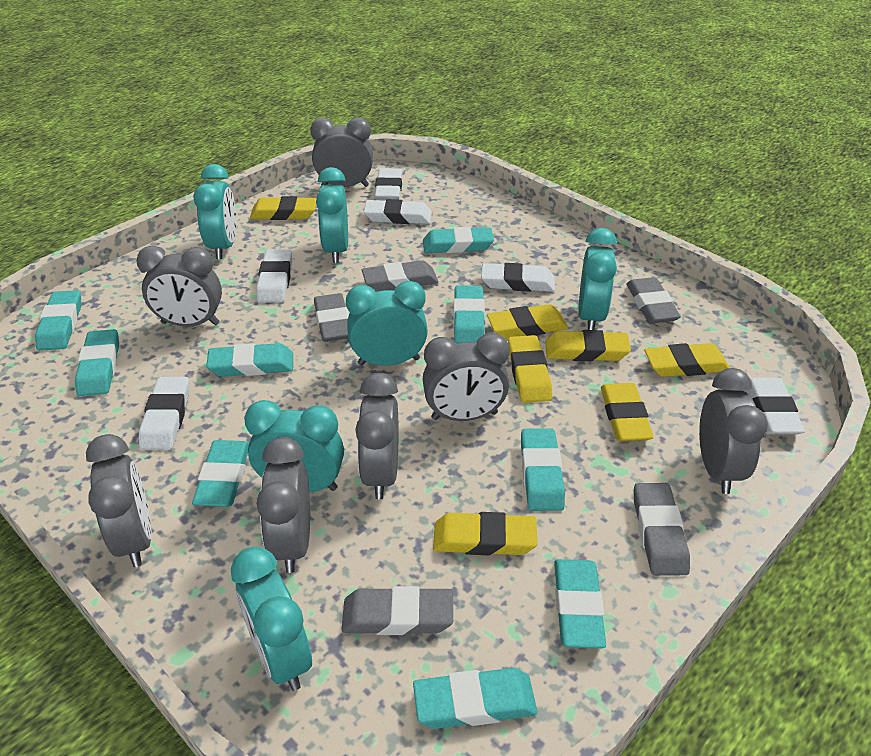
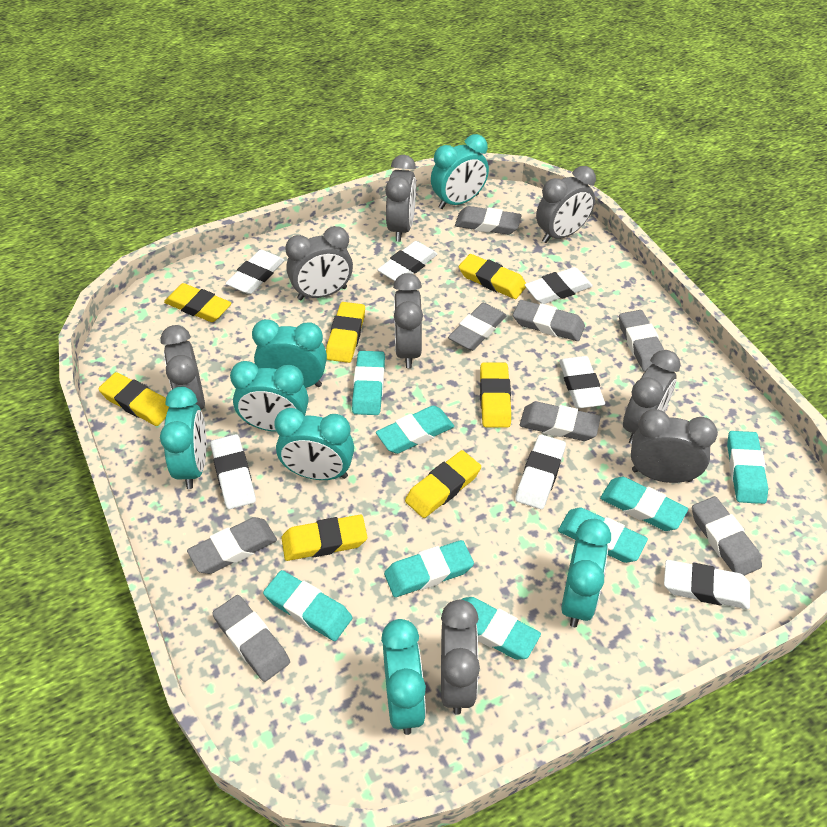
grey clock: [86,434,152,567] [136,246,222,327] [256,437,310,573] [310,117,373,187] [355,373,399,499] [422,333,509,421] [699,368,768,494] = 7 -> [161,325,205,410] [285,226,353,300] [385,155,416,242] [393,273,423,368] [441,600,480,715] [536,166,596,243] [623,350,681,444] [631,409,718,483] = 8
grey eraser: [314,293,349,342] [341,586,453,635] [362,260,438,292] [626,277,681,323] [634,483,690,576] = 5 -> [187,517,277,574] [212,595,290,682] [448,303,507,351] [455,206,522,235] [513,300,585,341] [520,401,601,441] [619,310,664,372] [692,496,762,576] = 8
turquoise clock: [193,164,236,259] [231,547,312,691] [244,400,344,492] [316,167,348,263] [346,281,428,366] [578,228,617,330] = 6 -> [160,387,206,489] [230,361,309,432] [252,319,327,388] [274,408,354,480] [381,619,426,735] [431,134,489,209] [561,519,611,627] = 7
turquoise eraser: [35,290,82,351] [75,329,119,396] [192,440,249,507] [206,343,293,377] [413,668,537,729] [423,227,494,253] [453,285,485,343] [521,428,565,511] [554,559,606,648] = 9 -> [263,570,352,641] [352,351,385,415] [376,406,454,454] [384,540,474,597] [461,597,541,660] [558,507,648,563] [600,477,688,531] [727,431,768,504] = 8
white eraser: [139,377,189,450] [256,249,292,303] [364,199,432,224] [375,168,403,201] [481,263,555,292] [748,378,805,434] = 6 -> [210,434,256,509] [225,250,285,294] [377,241,438,281] [515,434,566,509] [525,267,593,304] [559,356,605,408] [664,560,750,609] = 7

